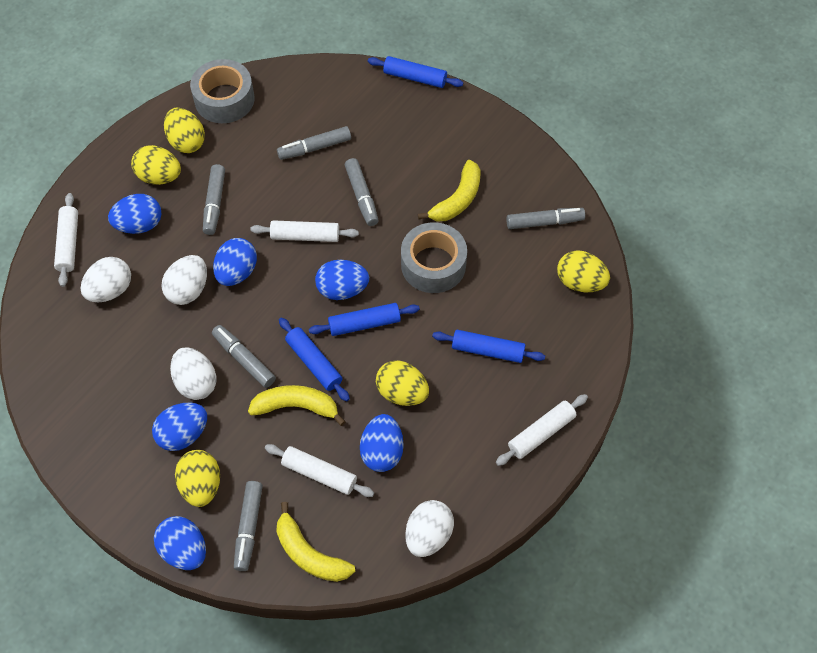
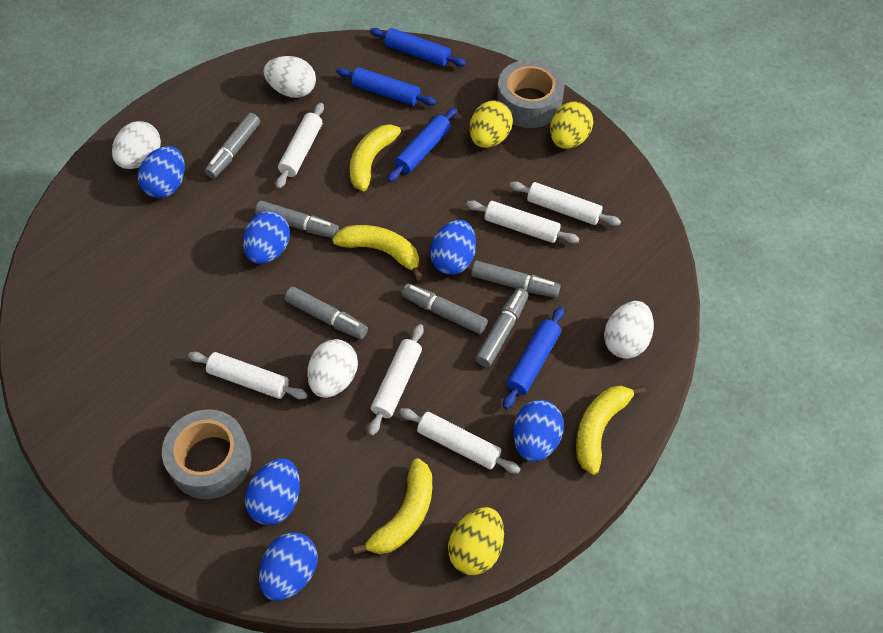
white rolling pin: [54,193,78,287] [250,220,359,242] [265,444,374,497] [496,394,588,466] = 4 -> [188,352,307,399] [276,103,324,189] [368,324,424,436] [399,408,520,473] [466,200,579,244] [510,181,621,226] = 6
yellow banana: [248,385,346,426] [276,502,355,582] [418,160,481,221] = 3 -> [332,225,422,280] [350,124,411,191] [352,458,432,555] [576,386,646,475] = 4
yellow egg: [131,145,181,185] [164,108,205,153] [175,450,220,507] [376,361,429,406] [557,250,610,292] = 5 -> [448,507,504,575] [469,101,513,148] [550,102,593,149] = 3

